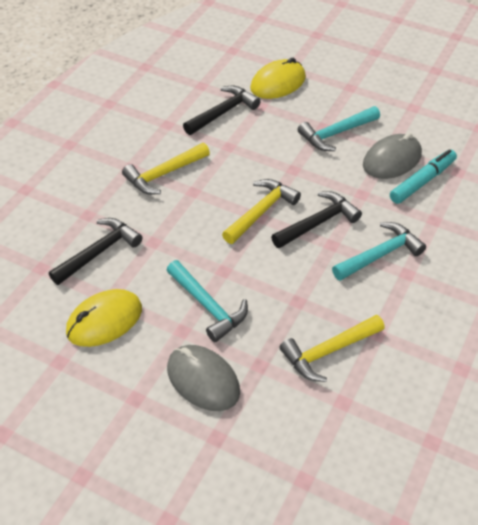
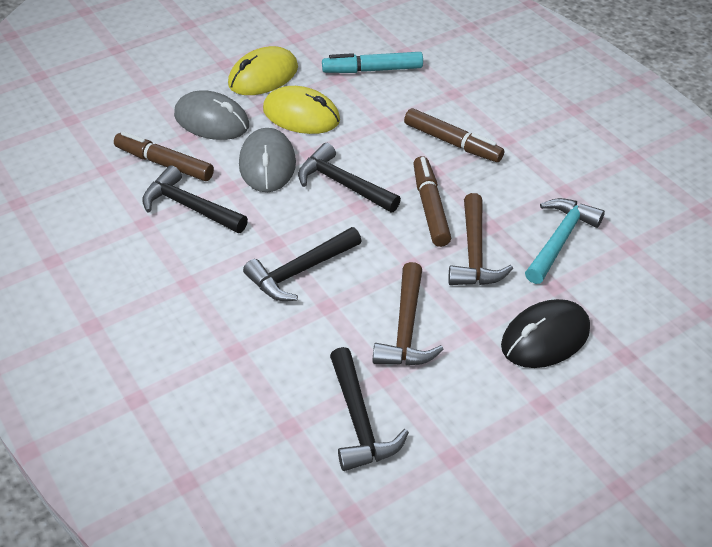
black hammer: [49,218,142,285] [183,86,260,135] [271,191,362,248] = 3 -> [142,165,248,233] [243,227,362,301] [298,143,401,212] [330,347,409,471] = 4
black mouse: none = 0 -> [501,299,590,368] = 1
brown hammer: none = 0 -> [373,262,444,365] [448,193,513,285] = 2
brown marker: none = 0 -> [114,131,214,181] [404,108,504,162] [413,156,451,247] = 3
turquoise hammer: [166,260,248,342] [298,106,380,151] [332,222,426,281] = 3 -> [525,198,605,284] = 1
yellow hammer: [122,143,210,194] [222,179,301,244] [279,315,385,382] = 3 -> none = 0

